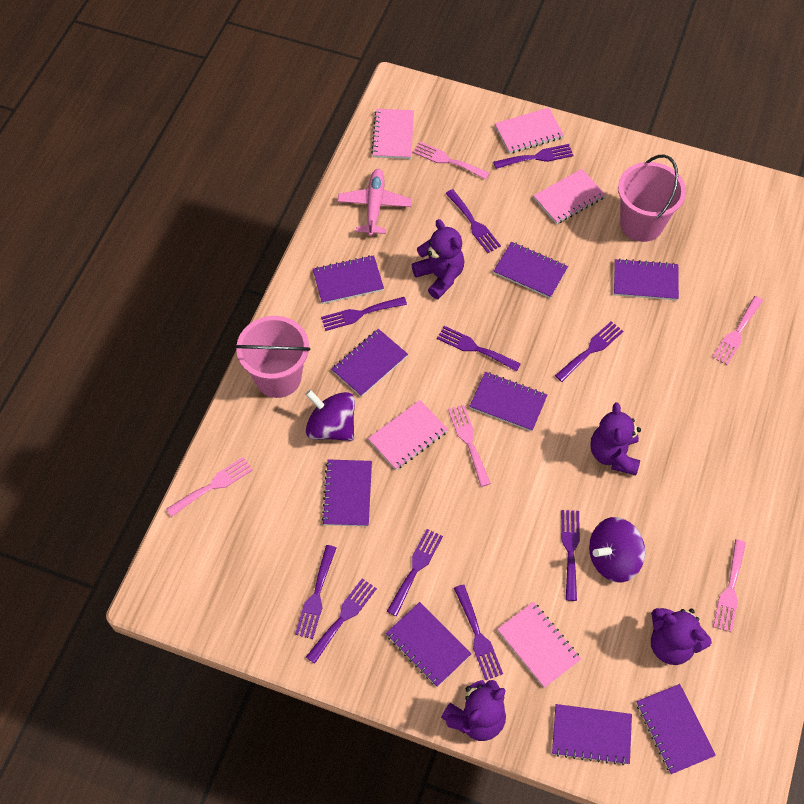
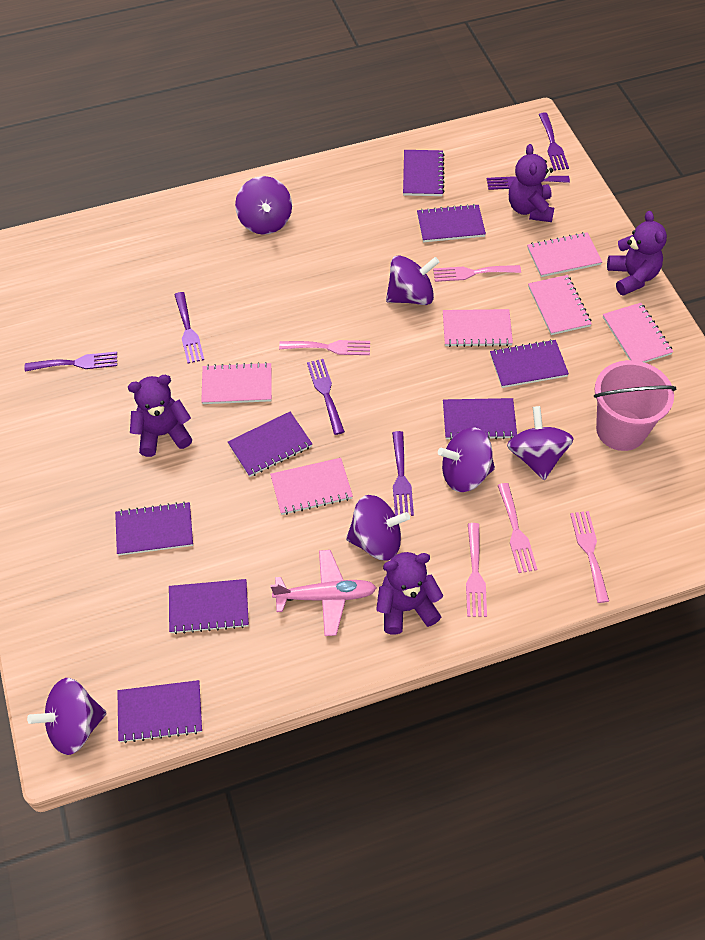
pink bucket: [235,316,311,398] [618,155,686,242] = 2 -> [594,360,676,451] = 1
pink notebook: [368,400,448,470] [371,109,414,159] [495,108,564,154] [497,602,581,688] [533,169,606,224] = 5 -> [201,362,272,404] [270,458,353,515] [443,309,513,347] [527,232,602,277] [528,275,592,335] [603,303,673,363] = 6
purple fork: [295,545,336,639] [306,578,377,664] [321,297,407,331] [387,529,443,616] [437,326,521,372] [445,189,501,253] [454,584,503,680] [493,144,574,169] [555,321,623,382] [561,510,580,601] = 10 -> [24,352,117,372] [174,292,204,364] [307,359,345,435] [392,431,414,516] [487,176,570,190] [539,112,569,171] = 6
purple notebook: [313,255,384,304] [322,459,372,527] [332,329,408,397] [386,602,471,687] [469,372,547,431] [493,242,568,298] [552,704,632,766] [614,259,679,300] [636,684,716,774] = 9 -> [115,502,193,556] [117,680,202,743] [169,579,249,634] [228,412,312,477] [403,150,444,196] [417,204,486,242] [443,398,517,440] [490,339,569,388] = 8
purple spinning top: [305,390,355,441] [589,517,645,582] = 2 -> [27,678,106,755] [235,176,292,235] [346,495,410,561] [386,255,439,305] [438,428,495,492] [507,406,574,480] = 6

